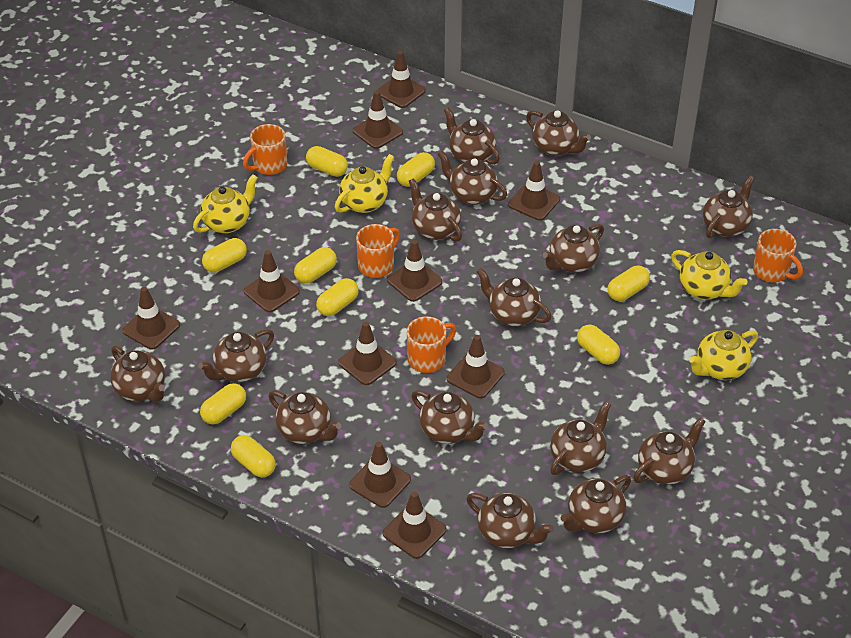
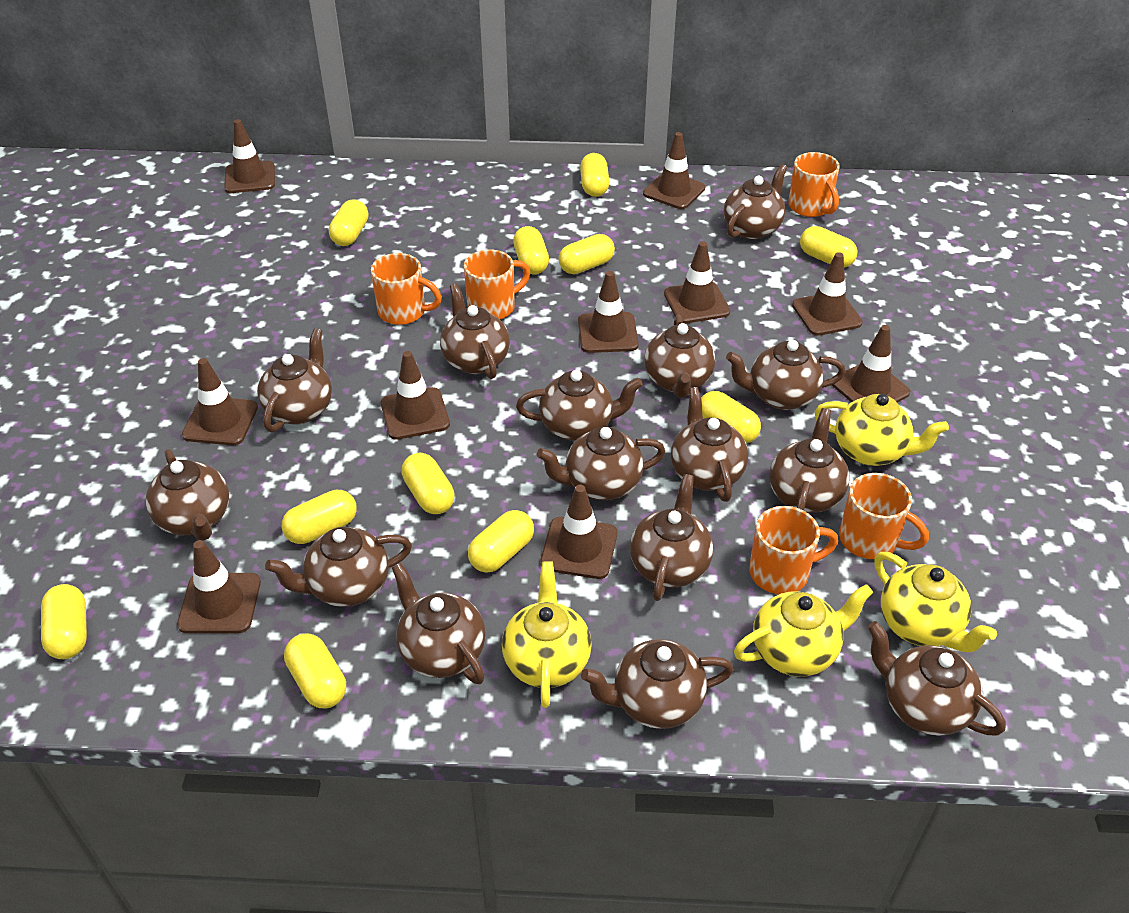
orange mug: [243,124,287,175] [356,224,400,278] [407,316,456,373] [753,229,803,282] = 4 -> [371,253,442,325] [464,250,530,319] [749,506,838,594] [788,152,840,217] [839,473,929,559] = 5
yellow capsule: [200,383,246,424] [202,238,247,273] [231,435,276,477] [294,247,337,284] [306,146,348,177] [316,278,359,316] [397,152,435,187] [577,324,620,365] [608,266,650,301] = 9 -> [41,584,87,659] [282,490,357,544] [284,633,346,708] [329,199,368,246] [401,453,454,514] [468,510,534,573] [513,226,549,274] [559,234,615,274] [580,153,609,197] [701,391,761,443] [800,226,858,267] = 11

